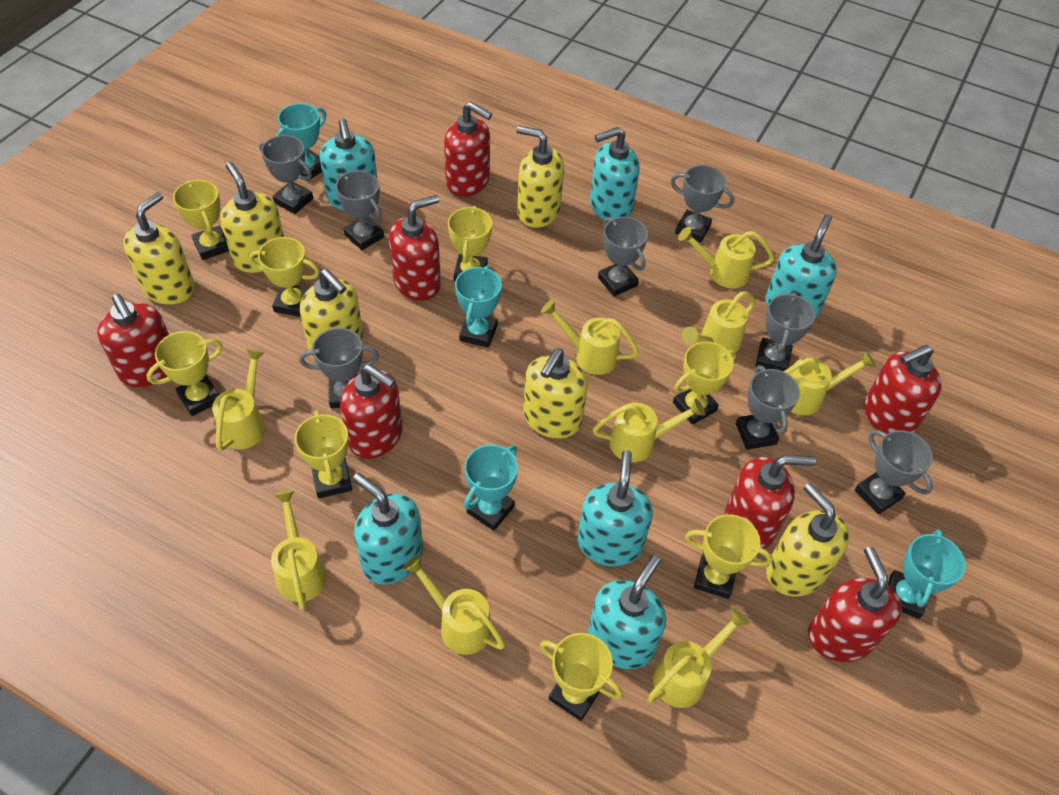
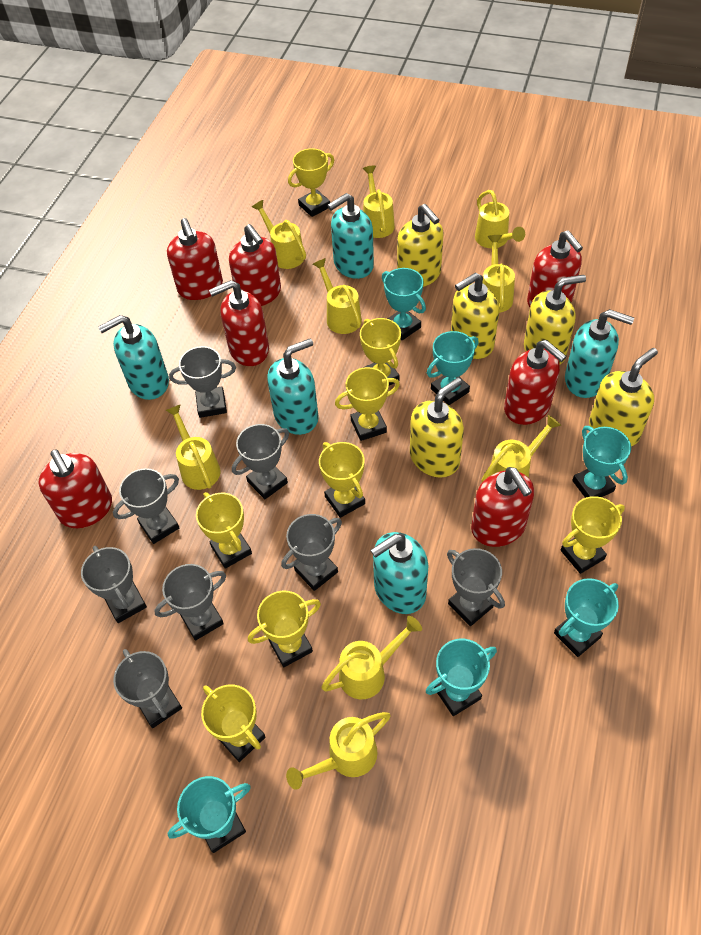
turquoise soap dispenser: [320,119,377,210] [353,473,423,585] [577,450,653,566] [588,555,666,669] [590,127,640,220] [765,214,837,318] = 6 -> [98,315,169,400] [267,338,319,435] [327,193,374,279] [370,532,428,614] [565,309,634,398] = 5
turquoise trophy: [276,103,326,181] [455,266,502,348] [464,444,518,531] [888,529,966,619] = 4 -> [168,776,251,853] [382,268,426,340] [426,639,497,716] [427,331,479,405] [554,578,619,657] [572,426,631,498] = 6
yellow soap dispenser: [123,192,195,305] [220,162,284,273] [300,269,363,358] [516,126,564,228] [523,348,587,438] [766,483,850,597] = 6 -> [397,204,443,287] [410,378,464,478] [451,272,499,359] [524,275,586,364] [589,348,658,447] = 5

